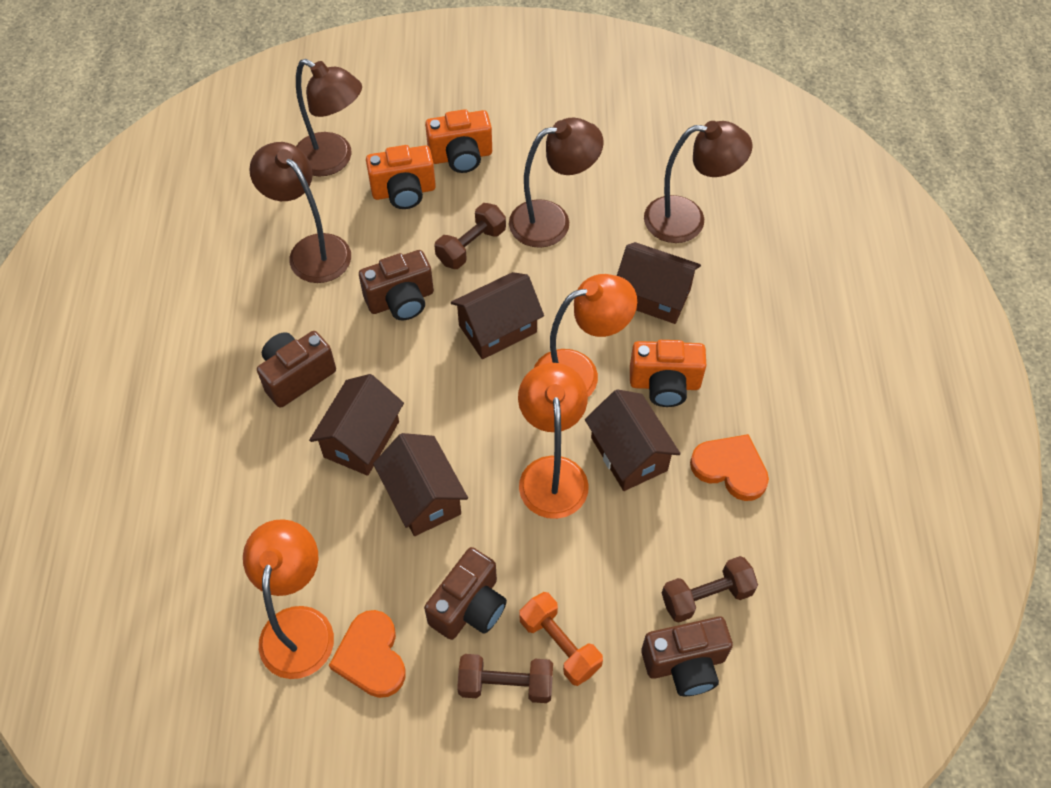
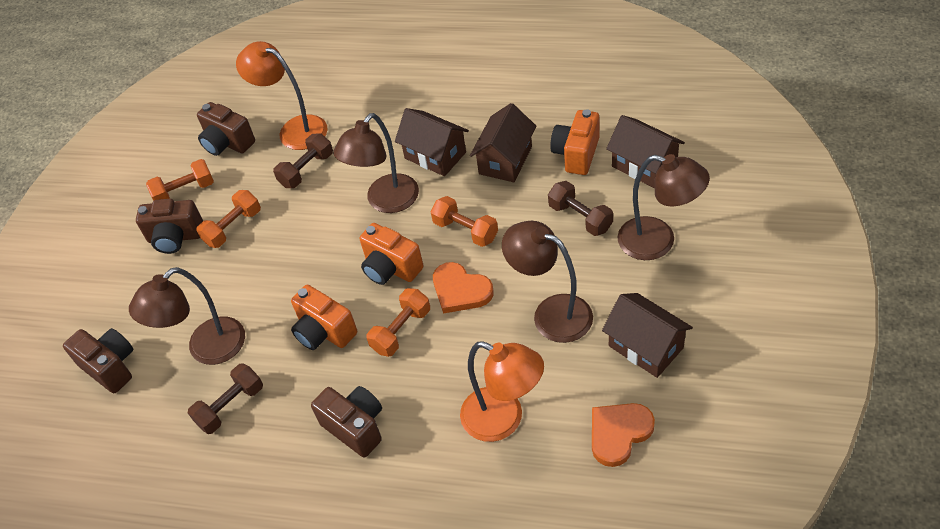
brown house: [309,374,404,476] [373,433,468,536] [451,272,544,359] [585,389,681,491] [617,242,701,324] = 5 -> [395,108,469,176] [470,103,537,182] [602,293,693,378] [606,115,685,188] = 4
orange dumbbell: [519,592,603,686] = 1 -> [146,159,214,201] [196,190,261,248] [366,288,430,357] [431,196,498,247] = 4
orange lamp: [243,519,334,679] [518,363,589,519] [534,274,637,397] = 3 -> [236,41,328,150] [460,341,544,442] = 2

